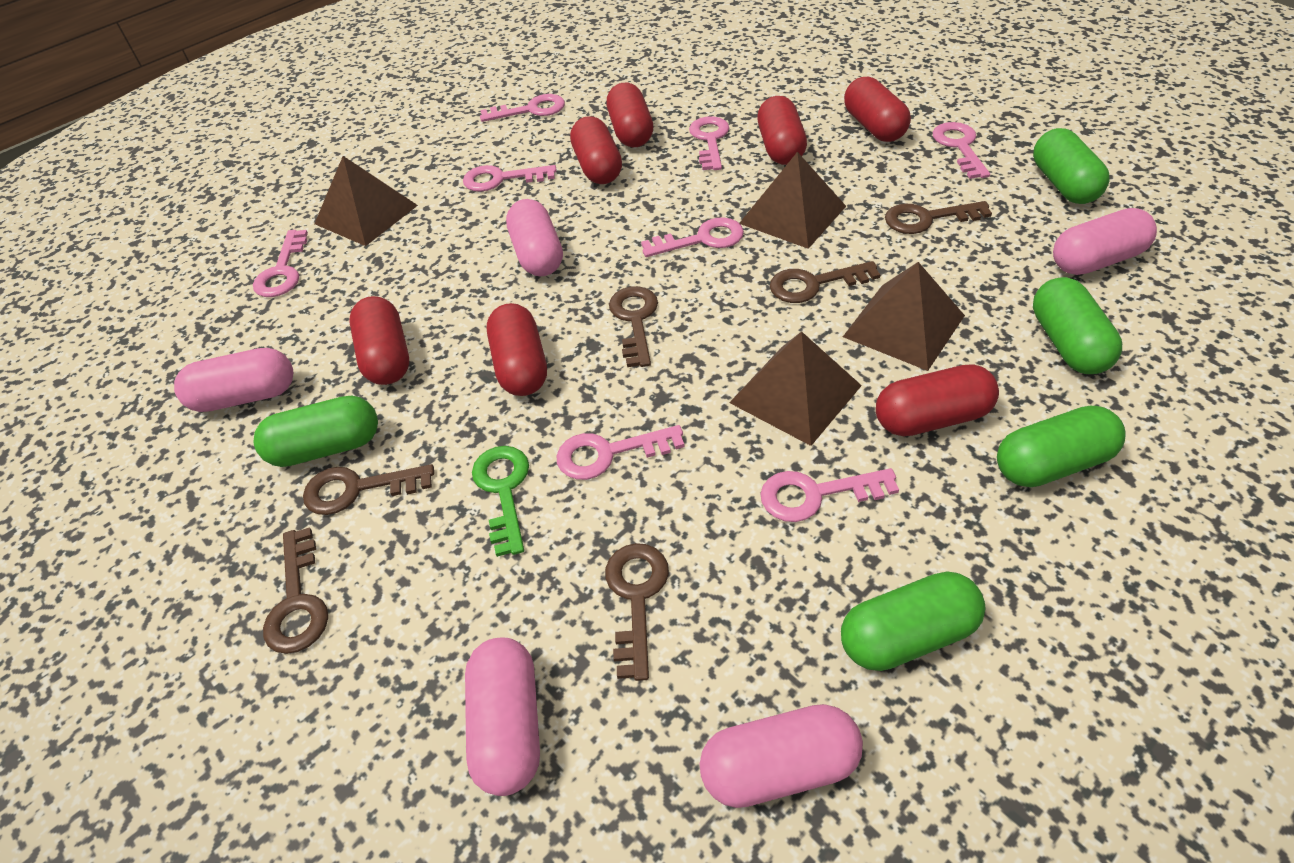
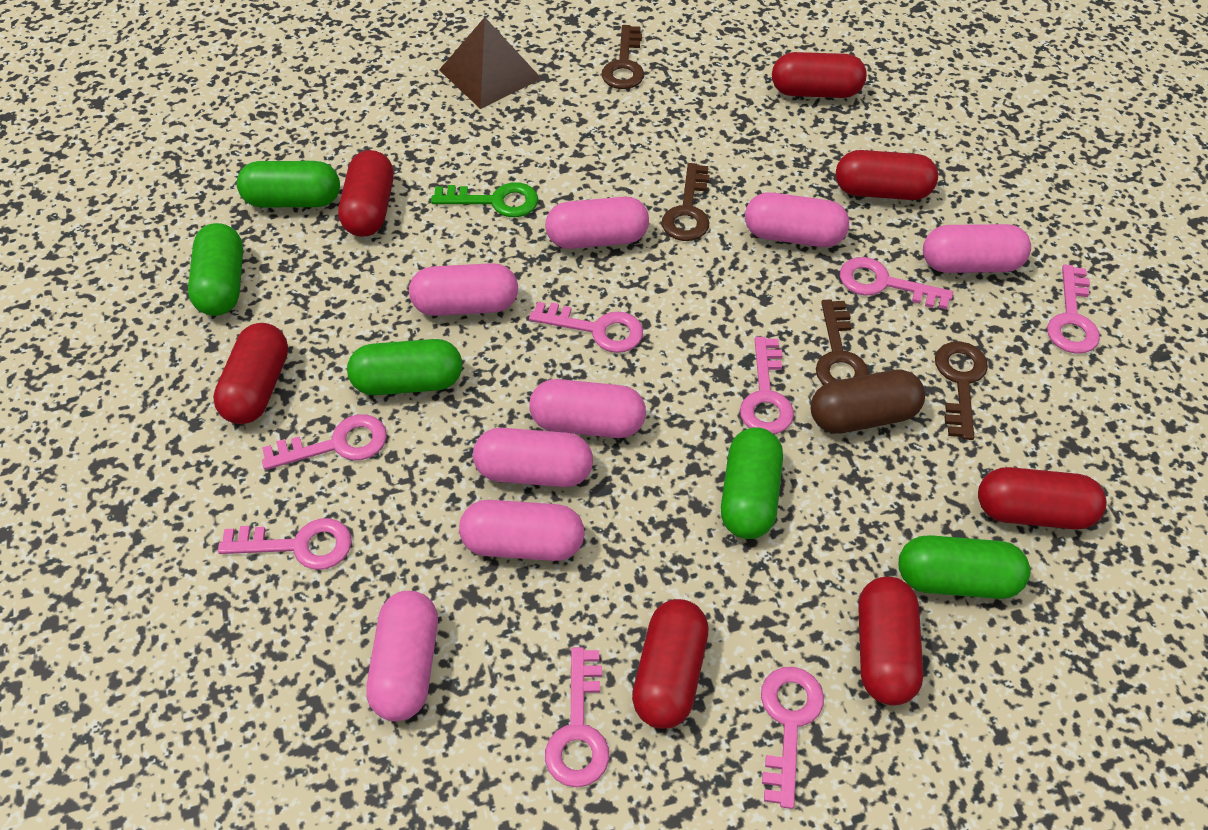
brown capsule: none = 0 -> [811,369,925,434] = 1
brown key: [263,527,328,654] [303,464,434,515] [605,543,669,681] [609,286,658,367] [770,261,880,303] [885,201,992,234] = 6 -> [601,25,644,89] [662,163,709,241] [816,299,869,385] [935,341,988,440] = 4
brown pyramid: [314,156,418,246] [729,331,862,446] [739,152,846,249] [843,262,965,371] = 4 -> [439,17,542,109] = 1
pink capsule: [174,348,293,412] [465,637,540,796] [506,199,563,276] [699,704,863,808] [1053,208,1157,275] = 5 -> [366,591,438,721] [409,263,518,316] [459,500,585,561] [473,428,593,487] [529,379,646,438] [545,197,649,249] [745,192,849,247] [923,224,1031,273] = 8

